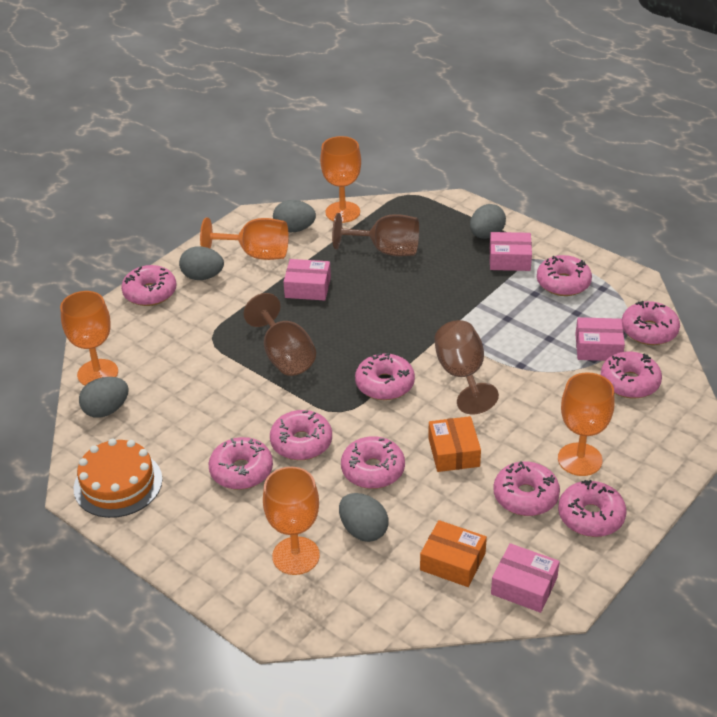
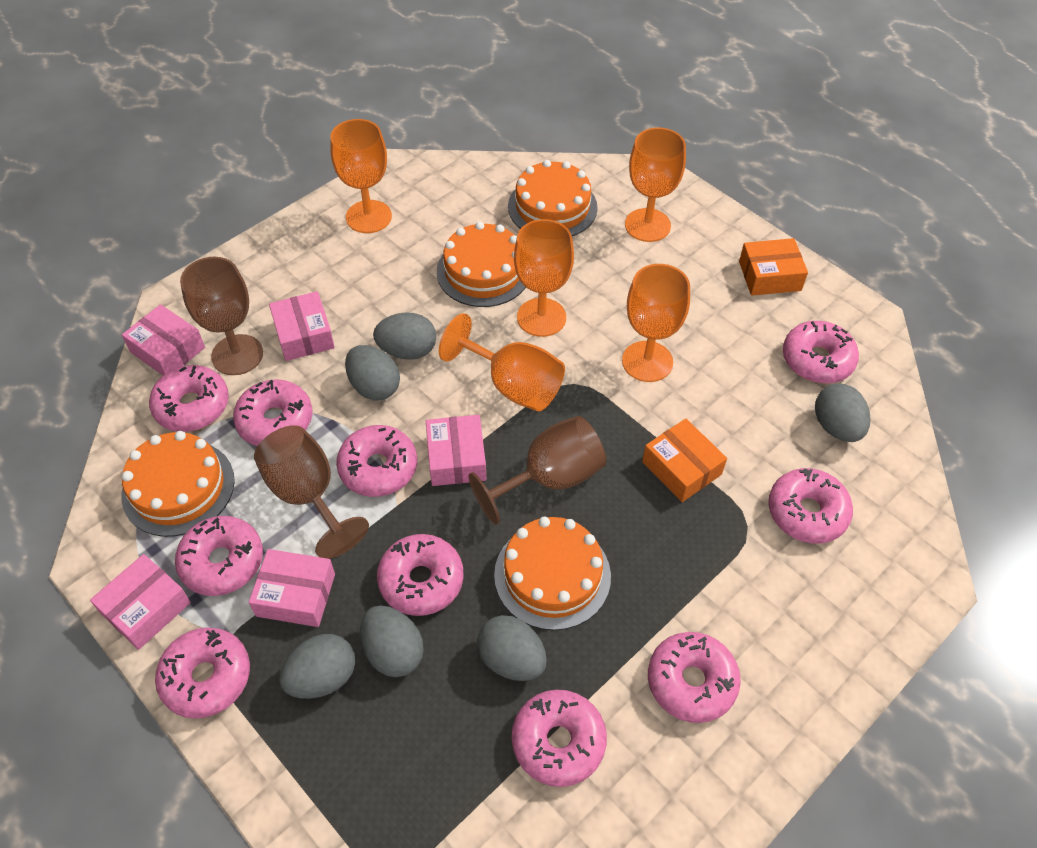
grey egg: [79,377,129,418] [179,246,224,280] [273,200,316,232] [339,493,389,542] [470,204,506,239] = 5 -> [279,634,355,699] [345,345,400,401] [360,606,424,677] [373,312,436,360] [477,615,547,681] [815,384,870,442] = 6
orange cake: [73,438,163,518] = 1 -> [121,431,235,537] [437,222,526,307] [494,517,611,630] [508,160,598,236] = 4
pink box: [283,259,331,300] [490,232,532,271] [491,543,560,613] [575,317,625,361] = 4 -> [90,554,191,650] [122,304,205,375] [249,549,335,627] [269,291,335,361] [426,415,486,486] = 5

